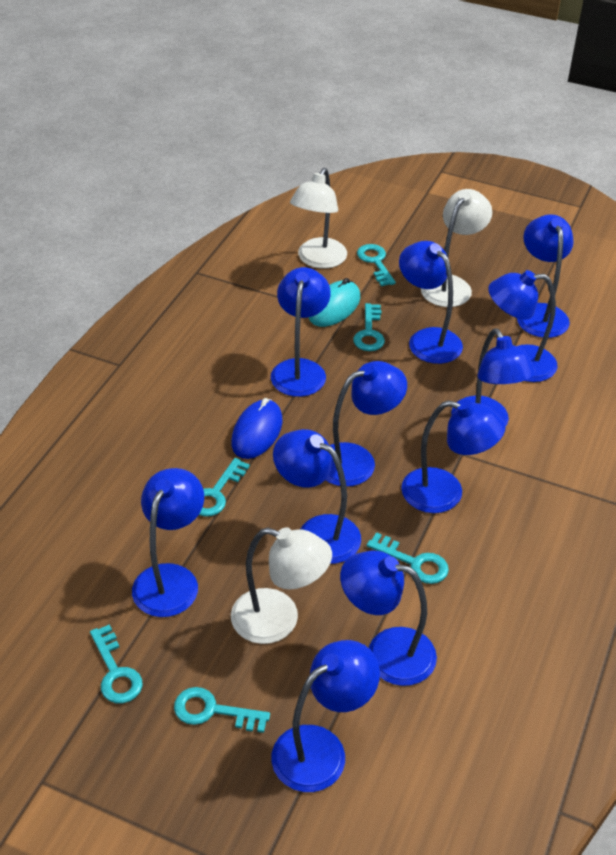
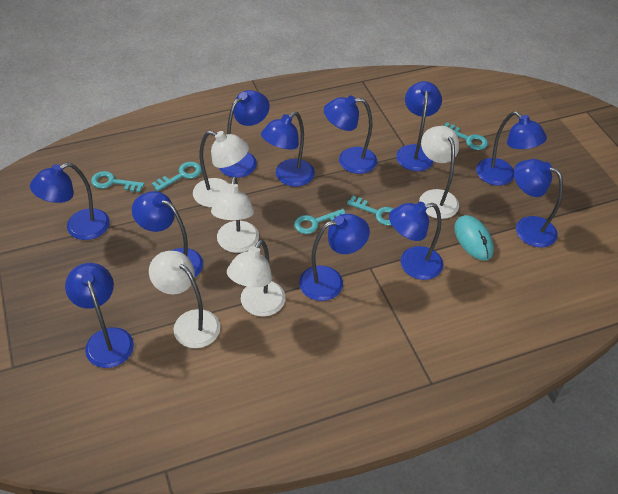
blue mouse: [231,398,283,459] = 1 -> none = 0
turquoise key: [90,625,143,704] [174,687,270,733] [199,458,250,517] [353,303,385,351] [357,244,396,286] [367,532,449,584] = 6 -> [91,171,144,192] [152,162,202,191] [294,209,346,234] [347,196,394,225] [444,122,488,150] = 5
white lamp: [231,527,332,644] [290,168,347,269] [421,189,492,307] = 3 -> [149,251,220,348] [193,131,249,207] [211,176,259,253] [227,239,286,317] [419,126,459,219] = 5

